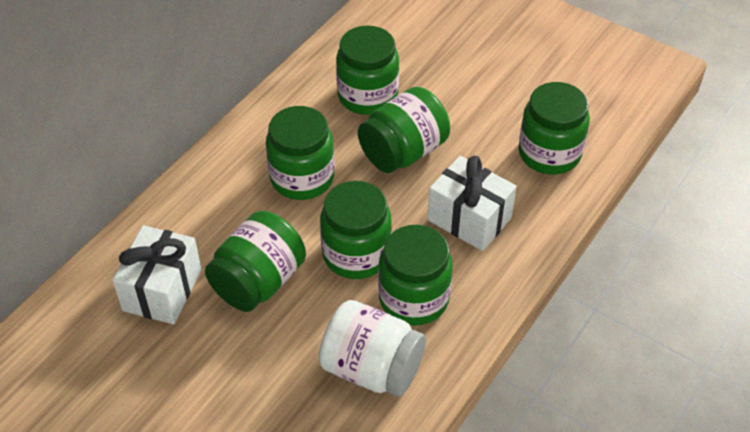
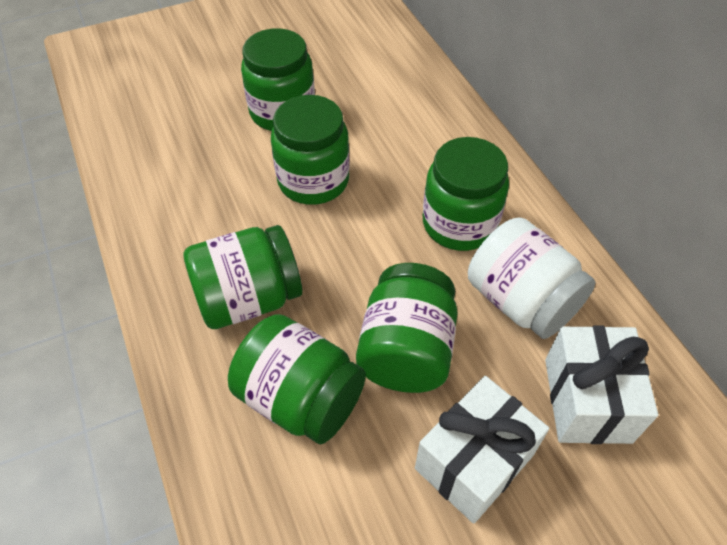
green jar: [205,211,306,312] [266,106,334,200] [320,181,392,279] [336,26,399,115] [358,87,450,173] [378,225,453,326] [518,82,590,175] = 7 -> [183,225,302,329] [228,314,366,444] [241,28,315,131] [271,95,350,205] [356,263,458,393] [423,137,509,251] = 6

